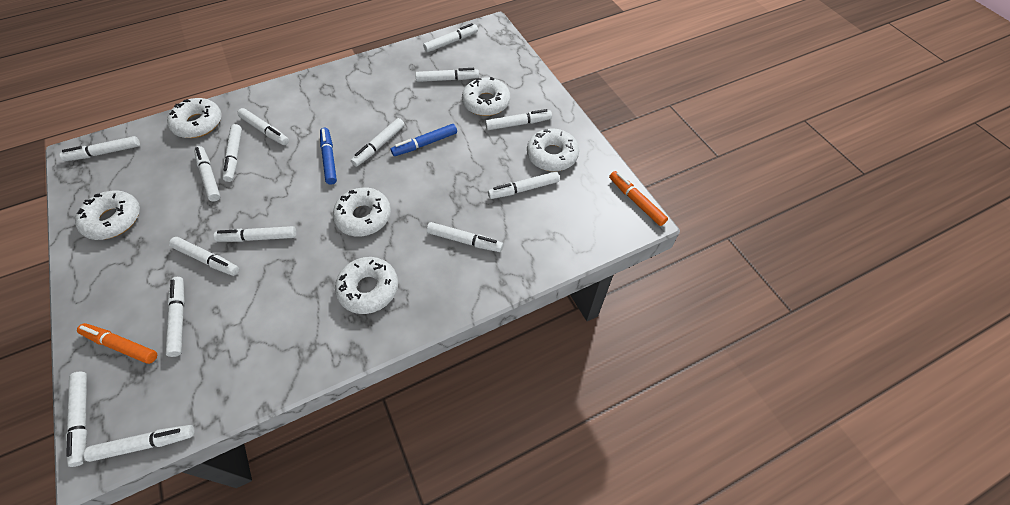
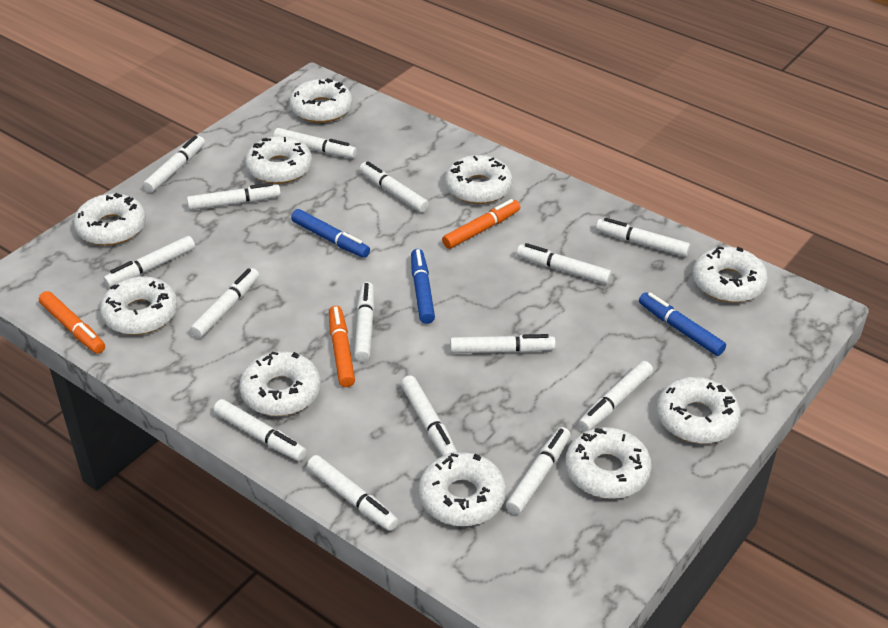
blue marker: [320,128,337,185] [391,124,457,156] = 2 -> [291,209,370,258] [411,249,435,324] [639,292,726,356] = 3
orange marker: [77,323,157,364] [609,171,668,226] = 2 -> [39,291,105,354] [329,306,355,387] [442,199,520,249] = 3
white donut: [75,190,140,240] [167,98,222,138] [333,187,391,237] [335,257,398,314] [462,77,510,116] [527,129,579,171] = 6 -> [74,193,146,246] [100,276,178,335] [239,351,321,416] [245,136,312,184] [289,78,352,123] [419,452,506,526] [445,155,513,204] [565,427,652,499] [657,377,740,444] [693,247,768,303] = 10

